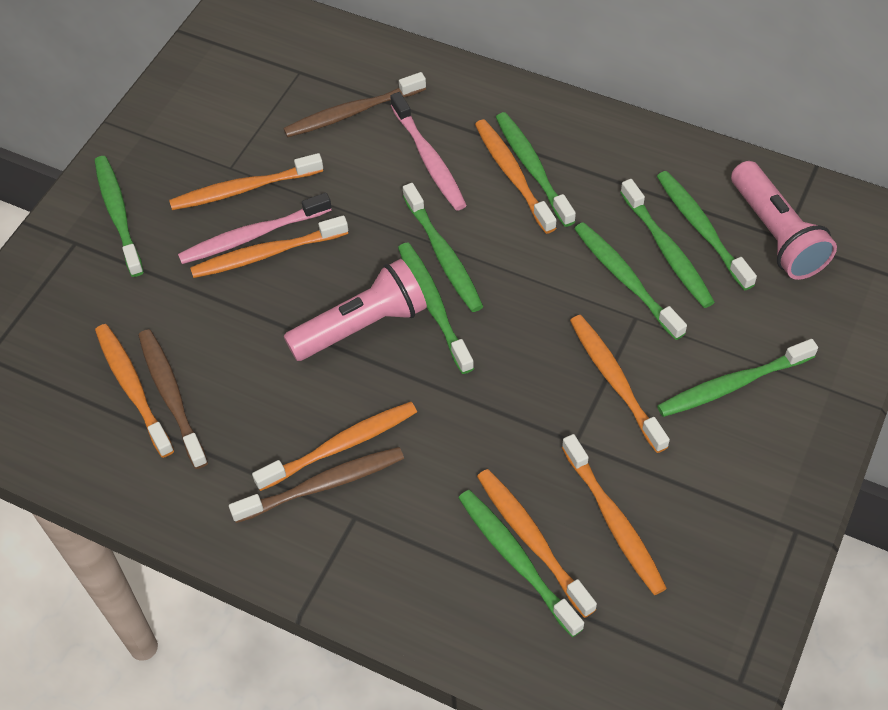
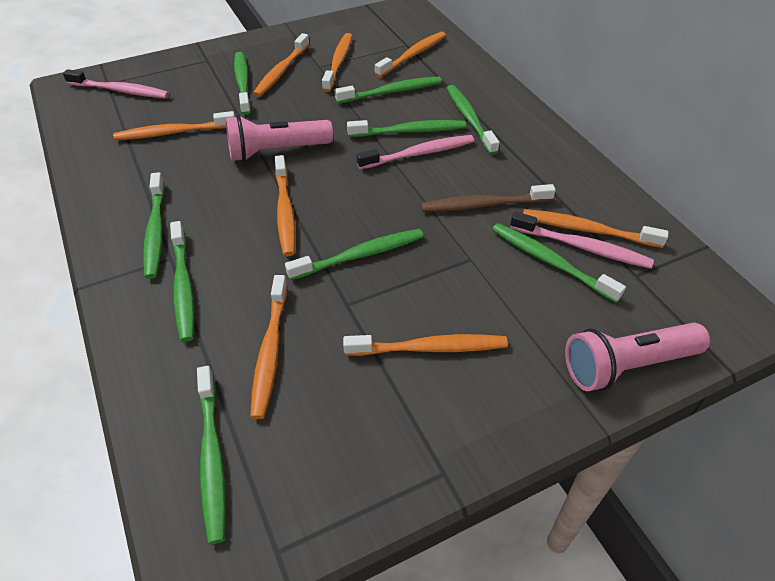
brown toothbrush: [138,329,208,469] [229,447,404,523] [283,72,426,137] = 3 -> [421,184,556,212] = 1
pink toothbrush: [178,193,331,264] [390,92,467,211] = 2 -> [63,69,169,98] [357,135,474,169] [510,211,654,269] = 3

